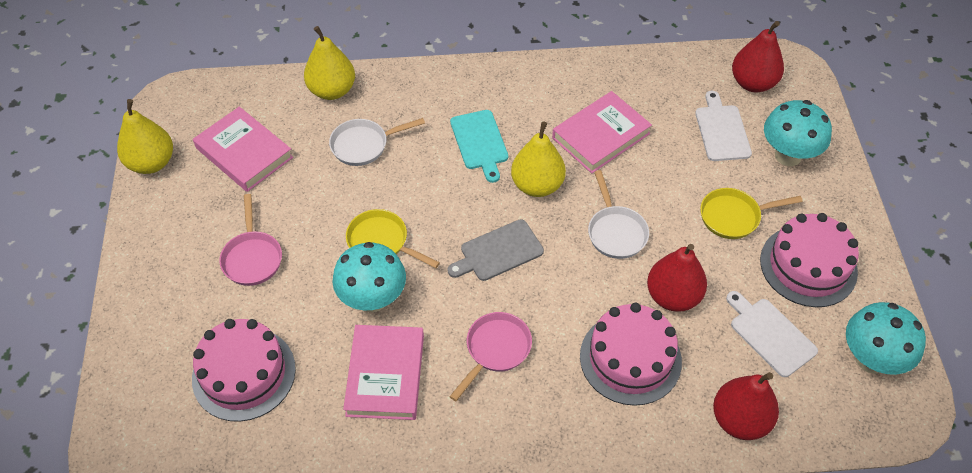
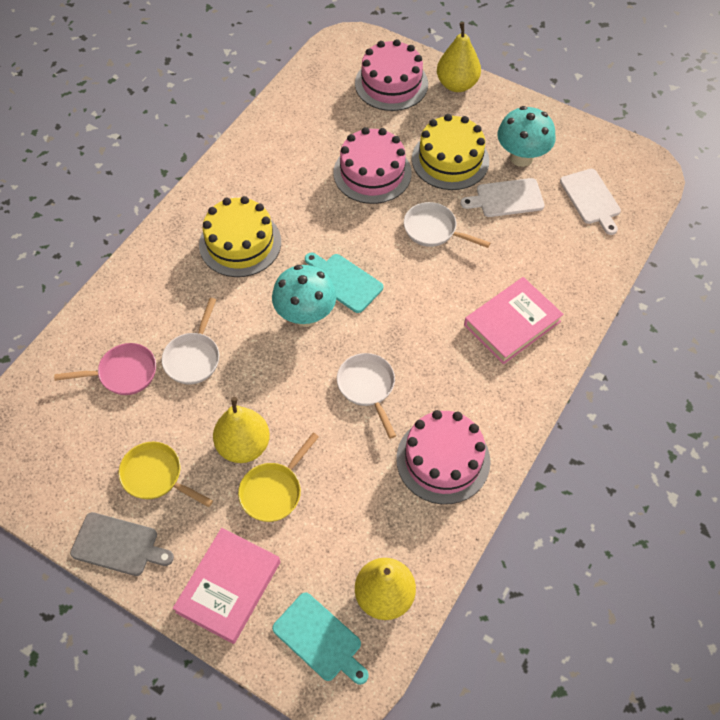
pink book: [193,107,293,192] [343,325,424,420] [552,91,652,173] = 3 -> [173,528,280,644] [464,277,564,364] = 2
pink pan: [219,194,282,286] [449,312,532,401] = 2 -> [54,343,156,395] = 1
red pear: [647,244,707,312] [713,372,779,440] [732,21,784,92] = 3 -> none = 0
turquoise cutting board: [450,110,508,183] = 1 -> [272,593,369,685] [305,253,383,313] = 2
turquoise mushroom: [332,242,406,312] [764,100,832,166] [846,302,926,375] = 3 -> [272,265,337,327] [497,106,556,167] = 2
white pan: [329,118,425,166] [588,170,649,259] = 2 -> [162,298,219,384] [337,353,396,439] [404,202,490,248] = 3
yellow cake: none = 0 -> [199,196,281,277] [412,114,489,190] = 2

